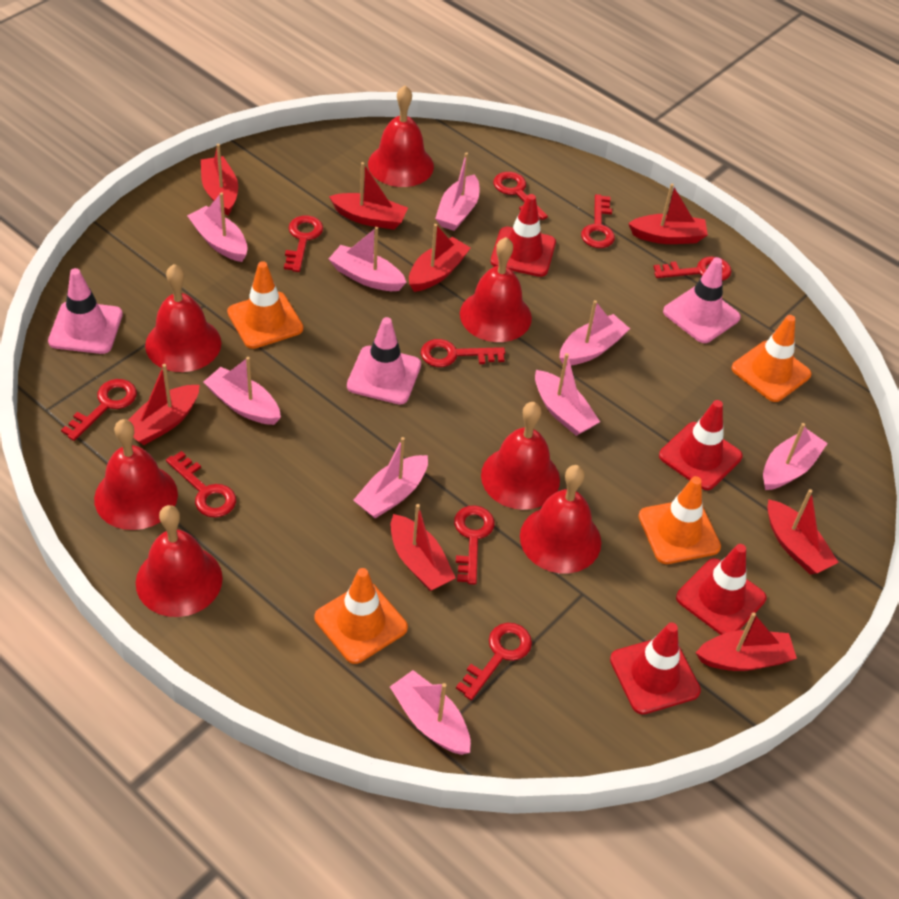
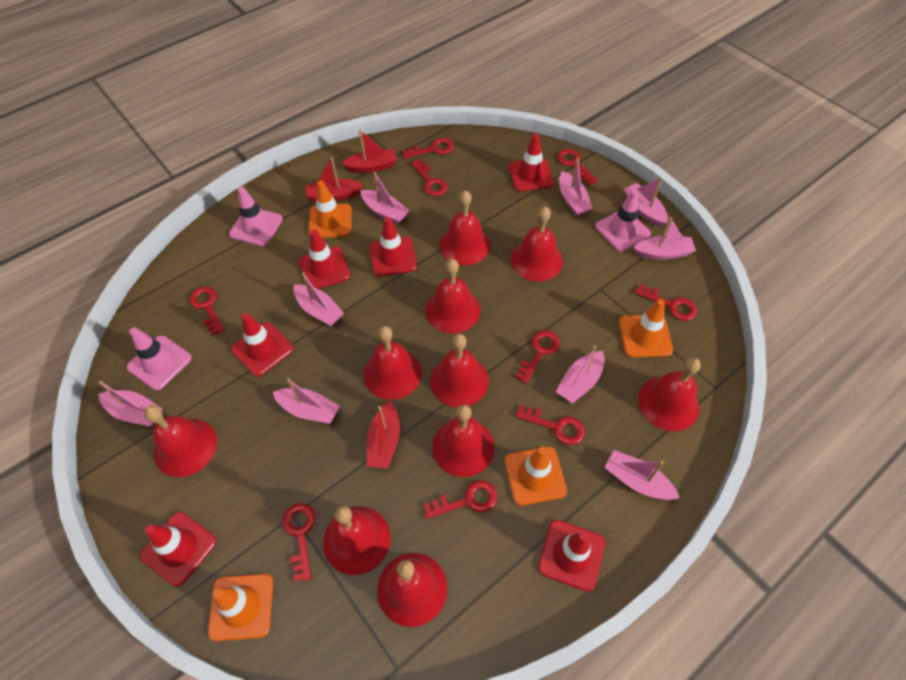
red bell: [94,419,178,530] [136,505,223,617] [145,264,221,372] [368,85,434,187] [460,237,532,342] [481,402,560,510] [520,465,601,573] = 7 -> [144,405,217,477] [323,506,391,575] [364,326,422,400] [377,553,447,627] [425,259,480,333] [430,334,489,408] [432,405,495,477] [439,190,491,265] [511,206,563,281] [638,358,701,431] = 10
red boat: [128,364,199,445] [201,144,238,216] [329,162,408,230] [391,504,456,591] [409,224,471,292] [628,184,708,244] [696,612,797,671] [767,489,839,575] = 8 -> [306,157,363,202] [341,130,397,173] [367,401,400,469] = 3
red traffic cone: [491,194,556,277] [610,622,701,714] [659,400,743,490] [676,544,766,635] = 4 -> [140,512,217,587] [231,313,293,377] [299,229,350,289] [369,217,417,277] [509,133,554,191] [538,520,605,592] = 6

